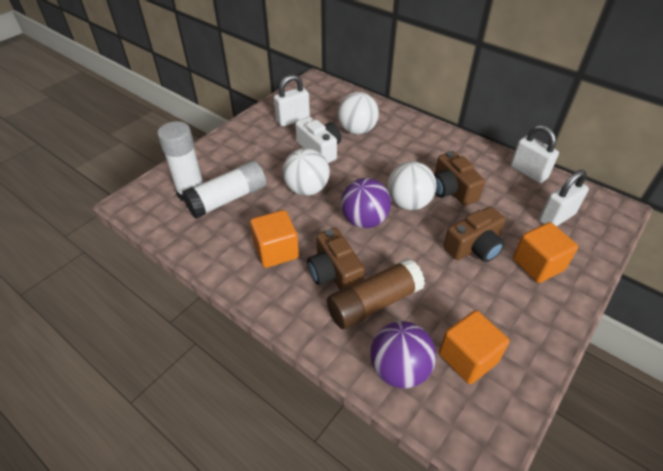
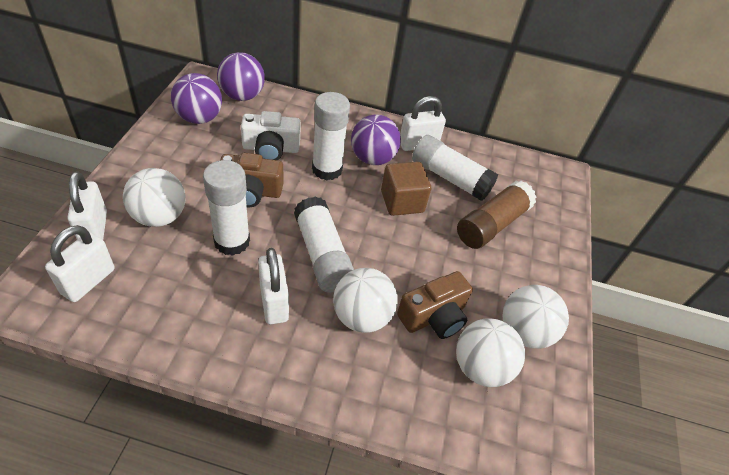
brown camera: [307,228,365,290] [434,151,485,206] [443,206,506,262] = 3 -> [220,153,283,207] [397,271,473,339] = 2
brown cube: none = 0 -> [381,162,431,216] = 1
orange cube: [250,210,299,268] [439,310,510,384] [513,222,578,283] = 3 -> none = 0
purple ball: [341,178,391,228] [370,321,436,388] = 2 -> [171,73,222,124] [217,52,265,101] [351,115,401,165] = 3
white ball: [282,148,330,196] [337,92,379,135] [387,161,437,210] = 3 -> [123,168,186,227] [333,268,398,333] [456,318,525,387] [502,285,569,349] = 4
white glue stick: [157,121,204,202] [182,161,266,219] = 2 -> [203,160,250,256] [294,196,354,293] [312,92,350,180] [412,135,498,201] = 4
white padlock: [274,75,310,127] [511,125,559,183] [539,170,589,227] = 3 -> [45,225,114,302] [68,171,107,240] [258,248,289,324] [400,96,446,151] = 4

